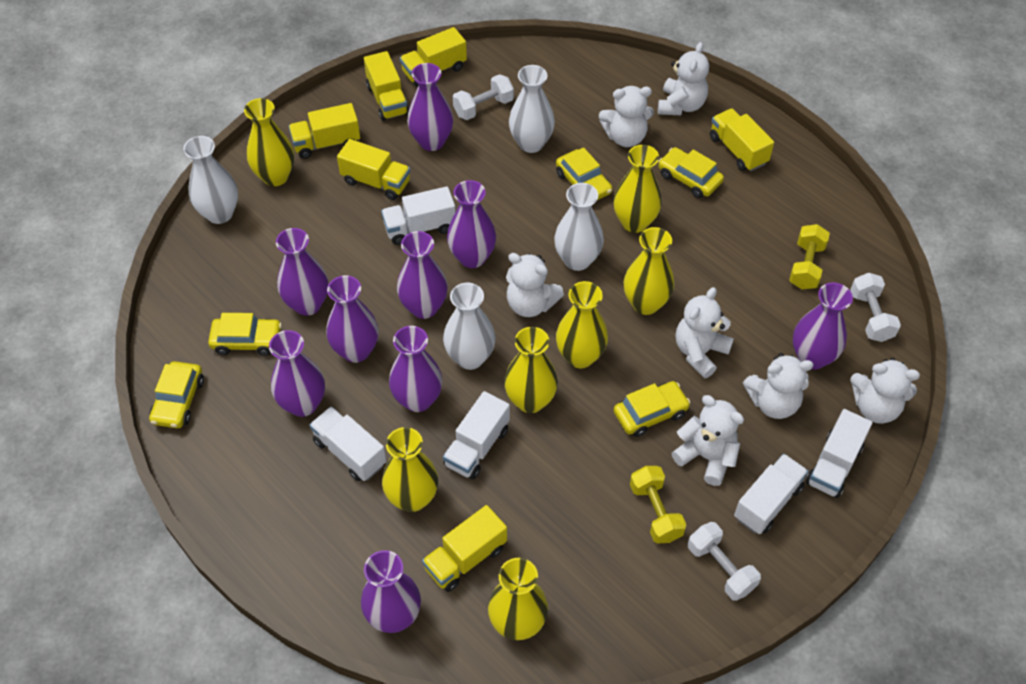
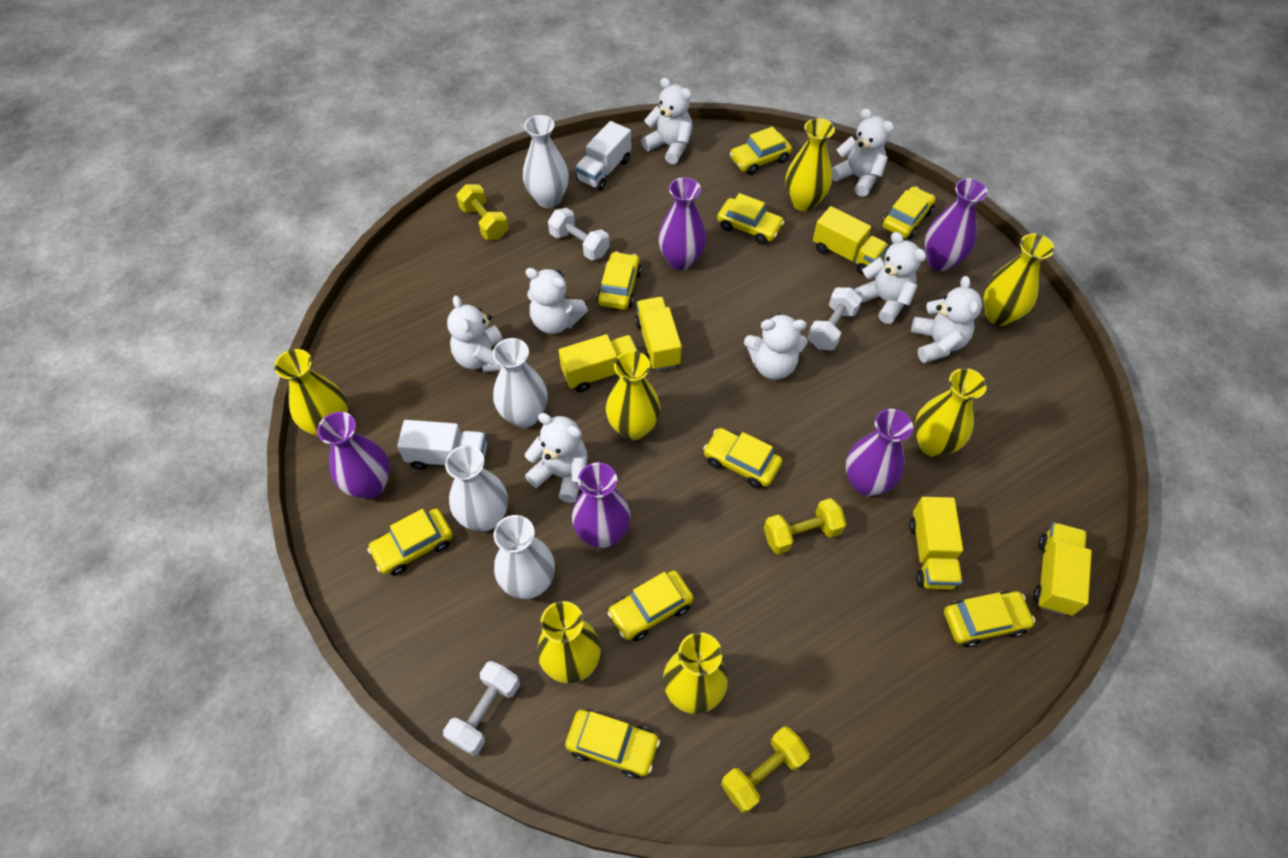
purple vase: [269,330,325,417] [276,228,328,316] [326,275,379,363] [361,550,421,633] [389,326,443,412] [397,231,448,319] [407,63,453,151] [447,180,496,268] [793,283,853,370] = 9 -> [317,412,390,499] [572,462,631,548] [658,177,706,270] [846,409,913,496] [924,178,988,271] = 5
white teddy bear: [506,253,564,317] [599,86,654,147] [658,42,709,115] [672,395,744,486] [676,287,734,379] [743,353,814,419] [850,358,920,424] = 7 -> [447,295,502,372] [525,268,588,334] [525,413,587,503] [641,77,692,164] [744,313,807,380] [831,108,894,197] [854,232,926,324] [911,276,982,363] = 8
white truck: [310,406,386,481] [381,186,456,245] [443,391,510,479] [734,454,808,534] [806,409,872,498] = 5 -> [397,420,487,470] [575,121,631,191] = 2
yellow car: [149,361,204,428] [208,313,282,356] [556,147,612,200] [614,381,691,437] [658,147,724,198] = 5 -> [367,509,453,576] [565,710,660,779] [597,251,642,310] [608,570,694,641] [703,428,782,489] [717,193,785,244] [730,126,792,175] [882,187,936,239] [944,591,1035,647] = 9
yellow dumbbell: [630,466,686,543] [789,224,830,290] = 2 -> [456,184,509,240] [721,727,810,813] [764,498,846,555] = 3
yellow truck: [288,103,360,159] [337,139,410,200] [364,51,409,121] [400,27,467,87] [422,505,507,592] [710,108,774,171] = 6 -> [559,334,638,392] [635,297,682,371] [813,206,888,275] [909,497,963,590] [1033,523,1092,616] = 5

